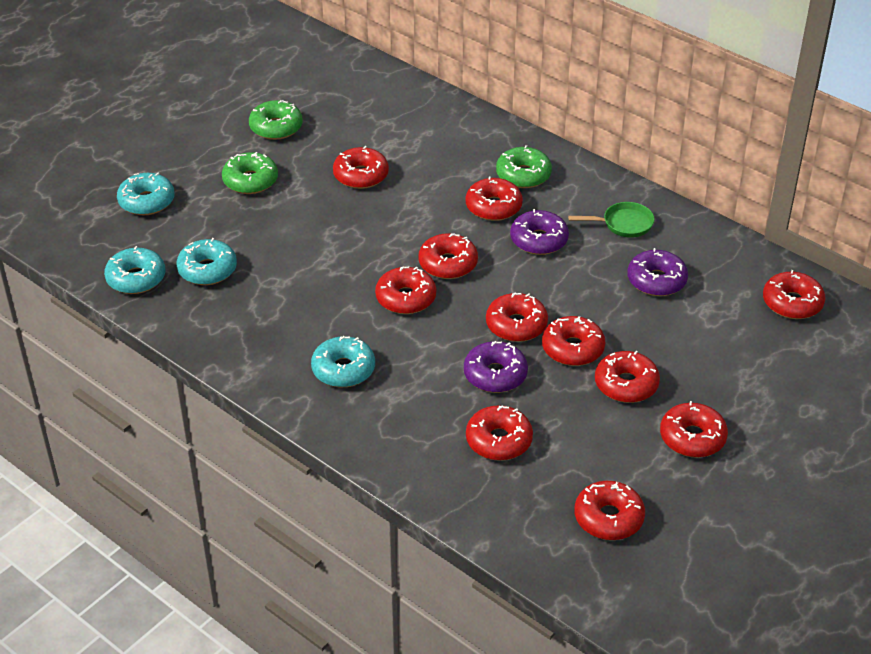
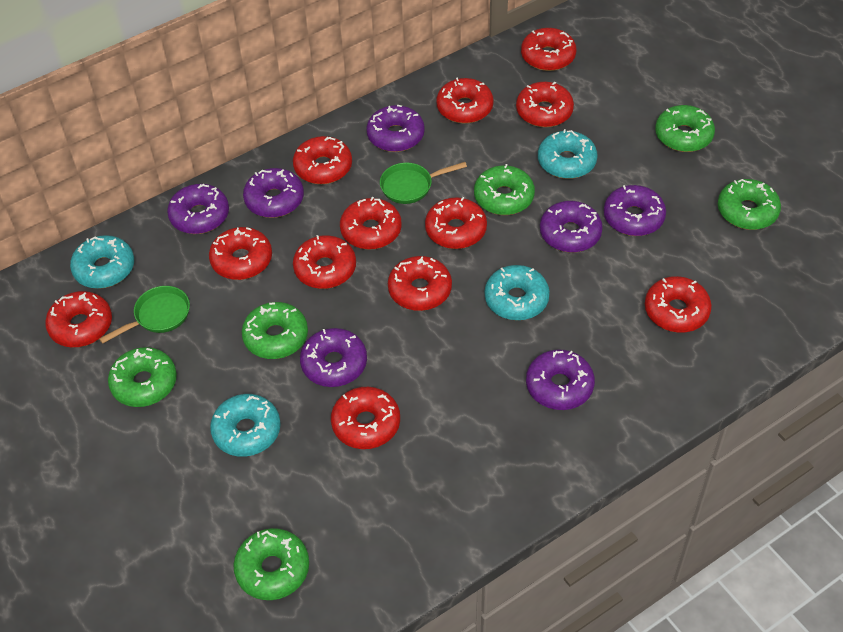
green donut: [222,152,278,194] [249,100,303,140] [496,145,552,188] = 3 -> [108,347,177,407] [233,528,309,600] [242,302,308,359] [474,164,535,215] [655,105,715,152] [718,179,781,230] = 6
green pan: [568,202,655,238] = 1 -> [99,286,190,344] [380,162,467,204] = 2
purple donut: [464,341,528,393] [510,209,569,255] [627,248,688,296] = 3 -> [167,184,229,234] [243,168,304,218] [300,328,367,387] [366,105,425,152] [526,349,595,410] [540,201,603,253] [604,185,666,236] = 7
red donut: [333,146,389,189] [375,266,436,314] [419,233,478,279] [466,176,523,221] [466,405,533,461] [486,293,548,342] [542,316,605,366] [575,481,645,540] [595,351,660,403] [660,401,728,458] [763,270,825,319] = 11 -> [45,291,112,347] [209,227,272,280] [293,136,352,184] [293,235,356,289] [331,387,400,449] [340,197,402,250] [388,256,452,311] [425,197,487,249] [436,77,494,124] [516,82,574,127] [521,28,576,71] [645,276,712,333] = 12

